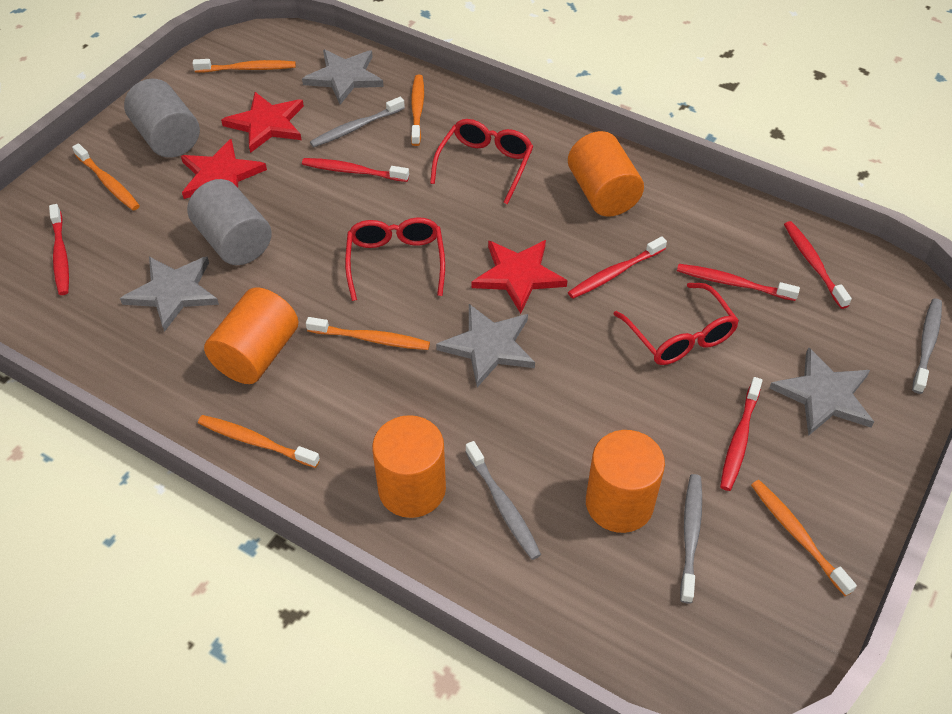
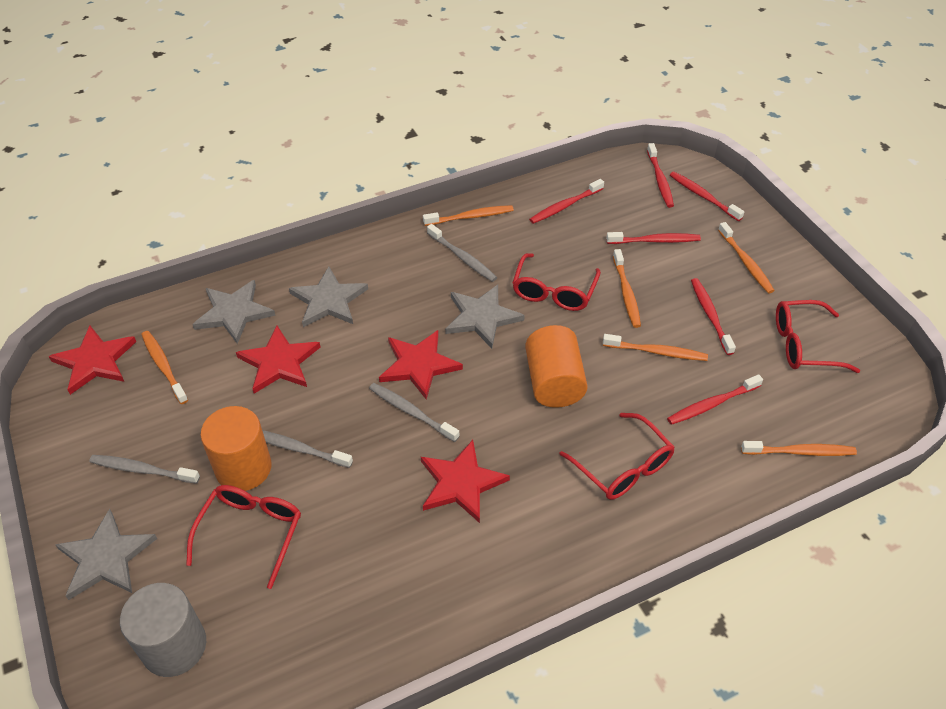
grey cylinder: [124,79,200,158] [187,179,272,265] = 2 -> [120,583,206,677] = 1
orange cylinder: [204,287,298,384] [372,415,446,518] [568,131,644,217] [586,430,665,533] = 4 -> [200,406,272,491] [525,325,588,408] = 2
red glasses: [345,217,445,301] [430,119,533,204] [614,283,739,365] = 3 -> [186,485,301,589] [512,253,601,311] [560,413,675,500] [776,300,860,373] = 4
red star: [181,139,267,199] [221,92,304,153] [471,240,568,314] = 3 -> [48,325,136,395] [236,326,320,394] [379,330,463,400] [421,440,510,523] = 4

